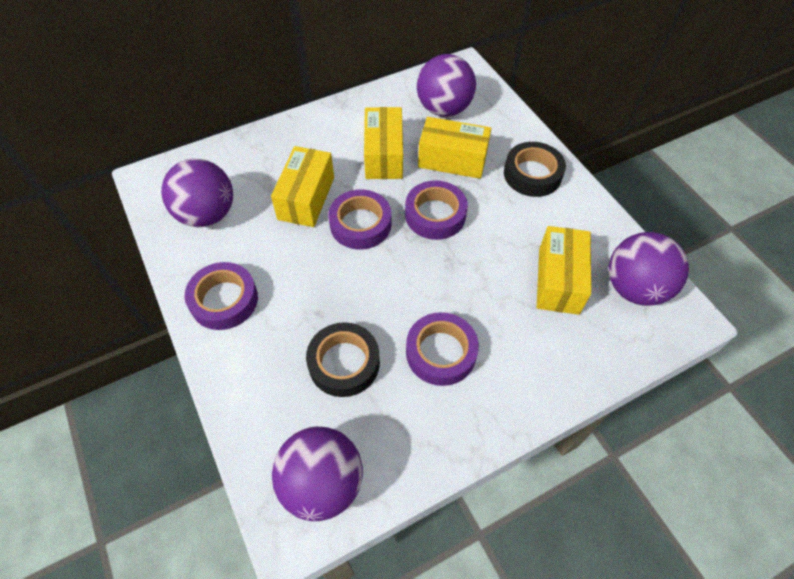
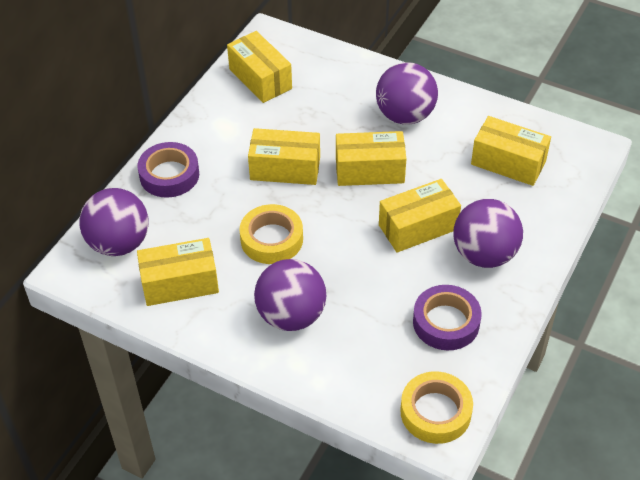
black tape: [306,322,380,397] [504,142,566,197] = 2 -> none = 0
purple tape: [185,262,258,330] [328,189,391,250] [405,180,468,240] [406,312,479,386] = 4 -> [137,142,199,198] [413,285,482,350] = 2
yellow box: [271,146,334,227] [364,107,403,179] [418,117,491,179] [537,226,591,315] = 4 -> [137,238,219,306] [227,31,292,103] [248,128,320,185] [336,131,406,186] [379,179,461,252] [471,116,551,186] = 6
yellow tape: none = 0 -> [240,204,303,264] [400,371,473,444] = 2

